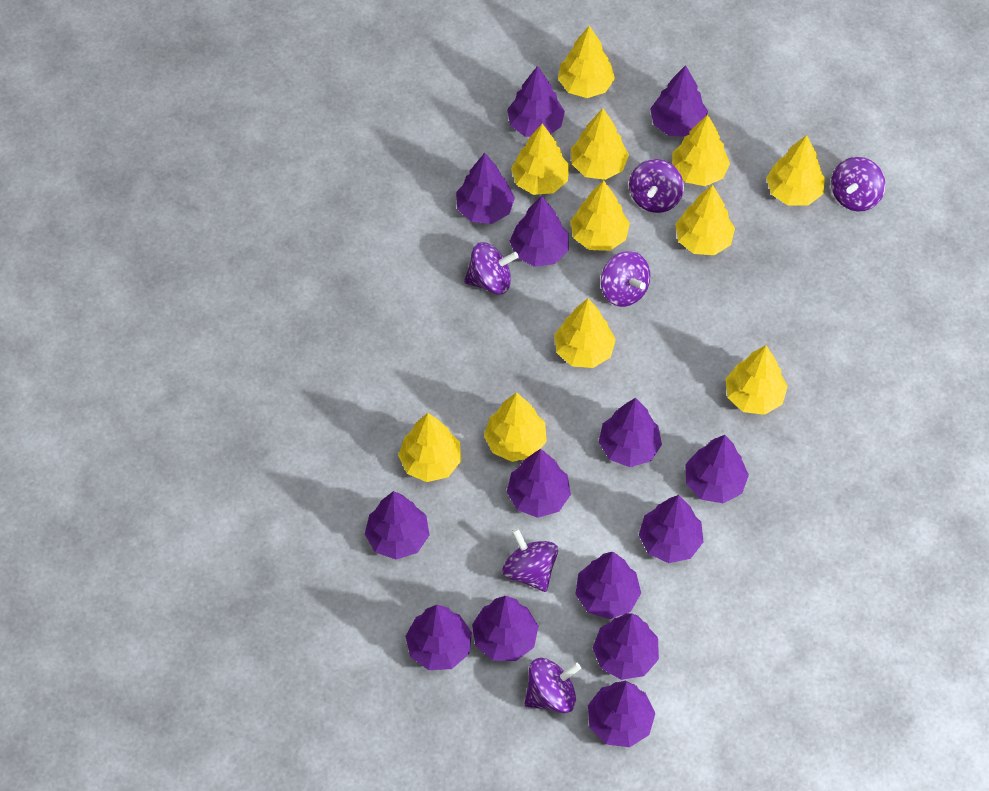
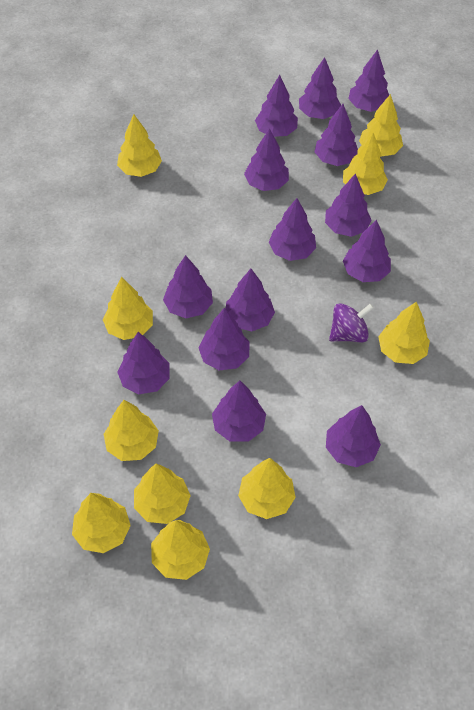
purple spinning top: [464,242,519,294] [502,529,558,592] [525,658,581,713] [601,251,650,307] [629,159,684,213] [831,157,886,211] = 6 -> [329,303,374,342] = 1
yellow tree: [398,413,461,482] [484,392,547,462] [511,124,569,195] [554,299,616,368] [558,25,615,98] [570,180,630,251] [571,108,629,180] [672,114,730,186] [675,185,735,255] [726,345,788,415] [766,135,825,206] = 11 -> [72,493,131,553] [103,277,153,340] [104,400,159,461] [117,114,162,177] [134,463,191,524] [151,520,210,580] [238,458,296,519] [343,133,388,195] [359,94,403,156] [378,301,430,364] = 10

